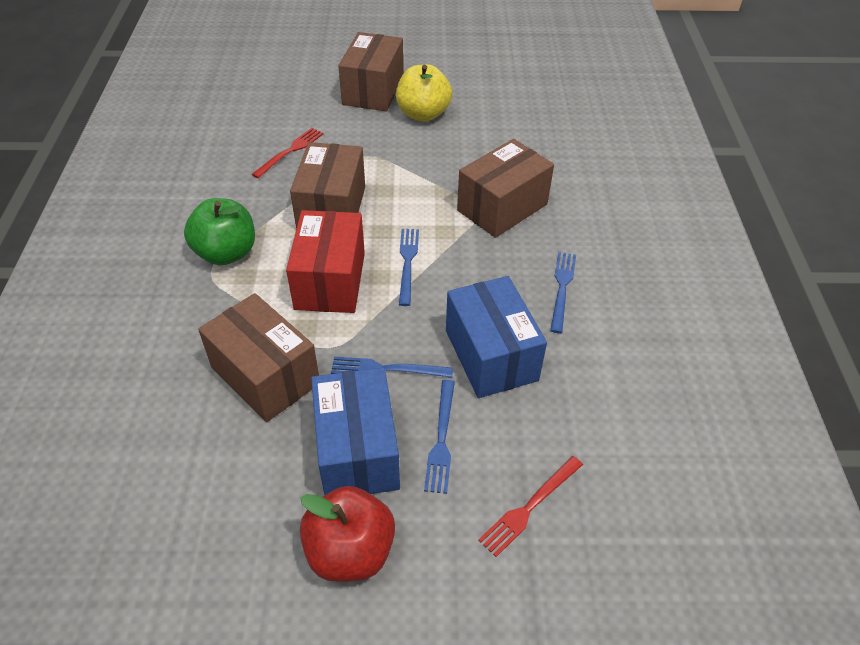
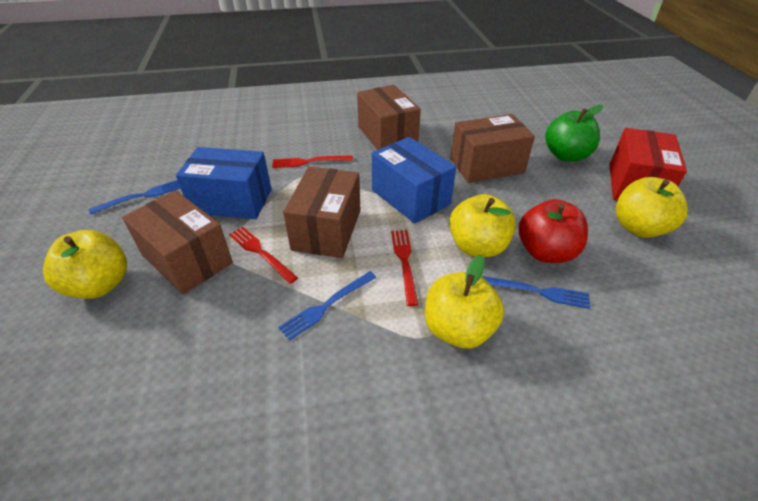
blue fork: [331,356,453,378] [399,229,419,306] [424,380,455,494] [550,252,576,333] = 4 -> [88,180,181,215] [278,271,376,341] [482,276,591,309] = 3
red fork: [252,128,324,178] [478,456,583,557] = 2 -> [229,227,298,284] [272,156,353,168] [391,230,419,306] = 3
yellow apple: [396,64,452,122] = 1 -> [43,230,127,299] [425,255,504,348] [449,194,516,257] [616,177,688,238] = 4

